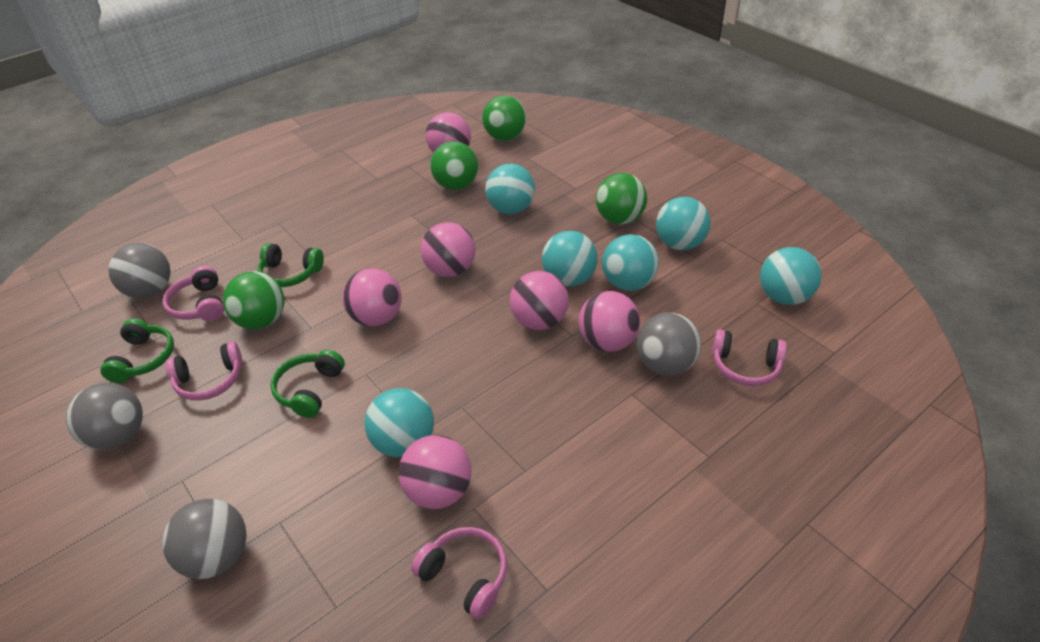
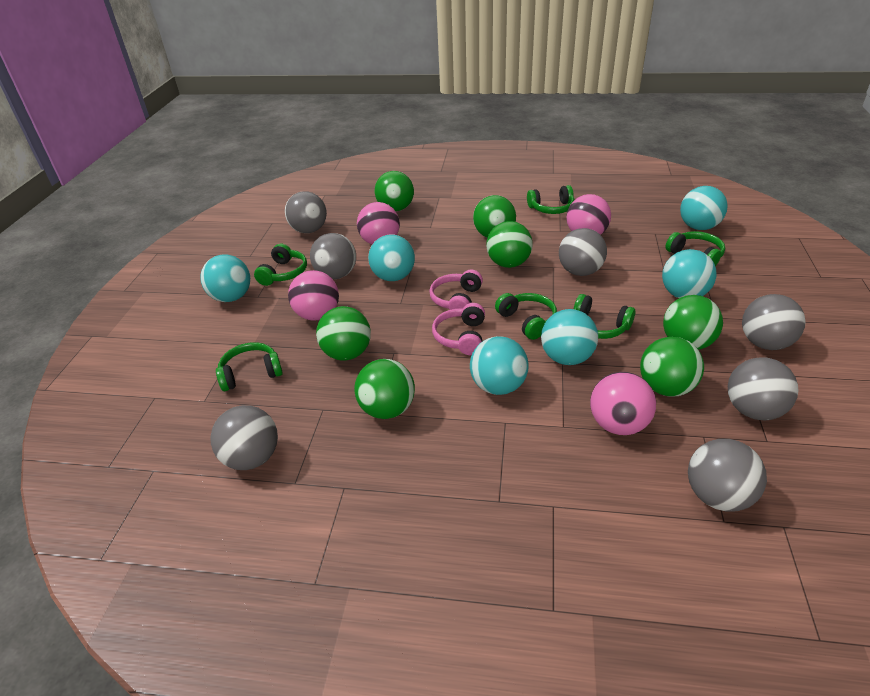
green ball: [223,271,284,329] [430,141,478,190] [482,95,526,141] [596,173,647,225] = 4 -> [316,306,371,360] [354,359,415,419] [375,171,414,211] [473,195,516,238] [486,221,533,268] [640,337,704,396] [663,295,723,350] = 7
green headphones: [100,319,174,383] [258,243,324,287] [270,350,345,418] = 3 -> [216,342,283,391] [254,244,307,286] [495,293,557,340] [527,185,574,214] [574,294,635,339] [666,231,725,266] = 6
grey ball: [66,383,143,450] [108,243,171,298] [162,499,247,579] [637,313,701,376] = 4 -> [210,405,278,470] [285,191,327,233] [310,233,356,279] [559,228,607,276] [688,439,767,512] [728,357,799,420] [742,294,806,350] = 7
pink ball: [342,268,402,327] [398,435,472,509] [421,222,475,277] [426,112,471,153] [510,271,569,330] [579,291,640,352] = 6 -> [288,270,339,321] [357,202,400,244] [566,194,611,235] [590,372,656,435] = 4
pink headphones: [162,266,224,321] [166,341,243,401] [411,527,507,619] [712,329,787,386] = 4 -> [429,269,483,310] [432,303,485,355] = 2

